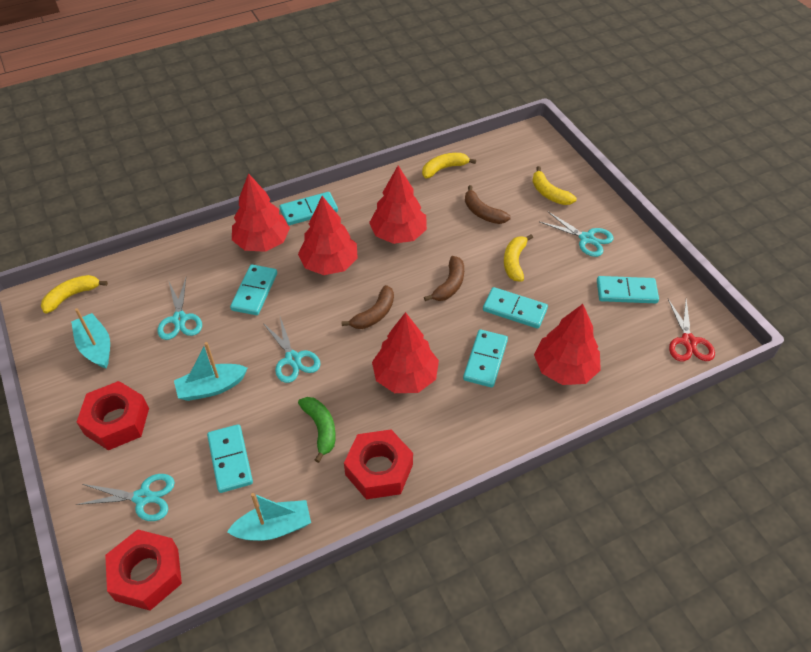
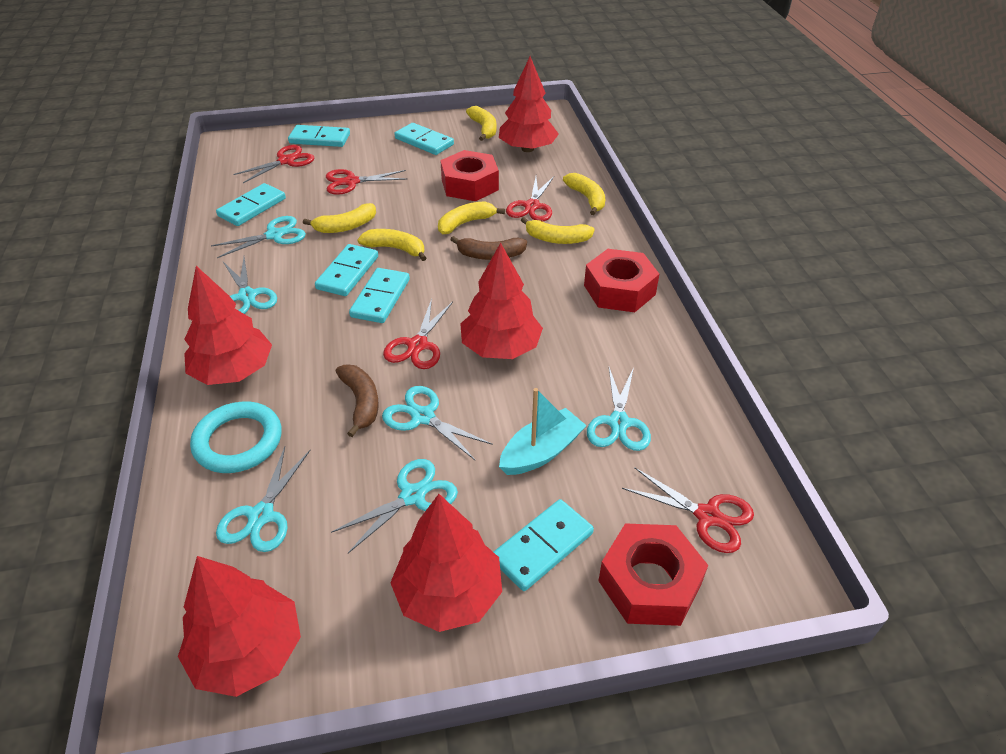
brown banana: [341,285,394,329] [424,256,464,301] [465,185,511,224] = 3 -> [336,364,379,437] [450,236,527,260] = 2
green banana: [298,397,336,463] = 1 -> none = 0
red scissors: [668,299,715,361] = 1 -> [233,145,314,183] [326,169,407,195] [383,299,453,369] [506,177,554,222] [622,467,754,553] = 5
turquoise boat: [71,308,110,368] [174,342,248,401] [227,493,311,541] = 3 -> [499,388,587,475] = 1
turquoise ring: none = 0 -> [190,402,282,473] = 1
turquoise scissors: [76,474,175,521] [157,278,202,340] [263,317,321,383] [540,212,614,257] = 4 -> [211,216,306,258] [216,447,310,552] [223,257,277,314] [331,459,458,553] [382,386,493,461] [587,367,651,451] = 6
yellow banana: [41,275,108,314] [422,153,476,178] [504,234,533,282] [532,166,577,205] = 4 -> [303,203,376,233] [357,229,426,261] [438,201,505,234] [466,106,496,141] [521,217,595,244] [563,173,605,215] = 6

